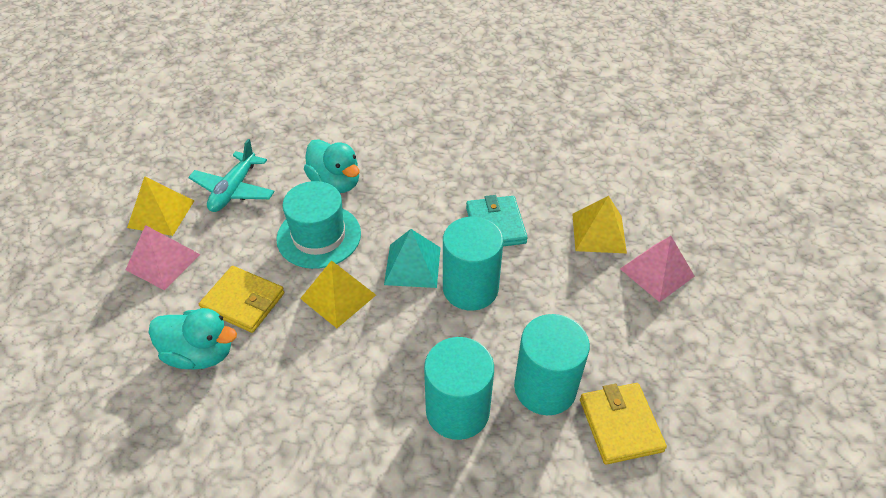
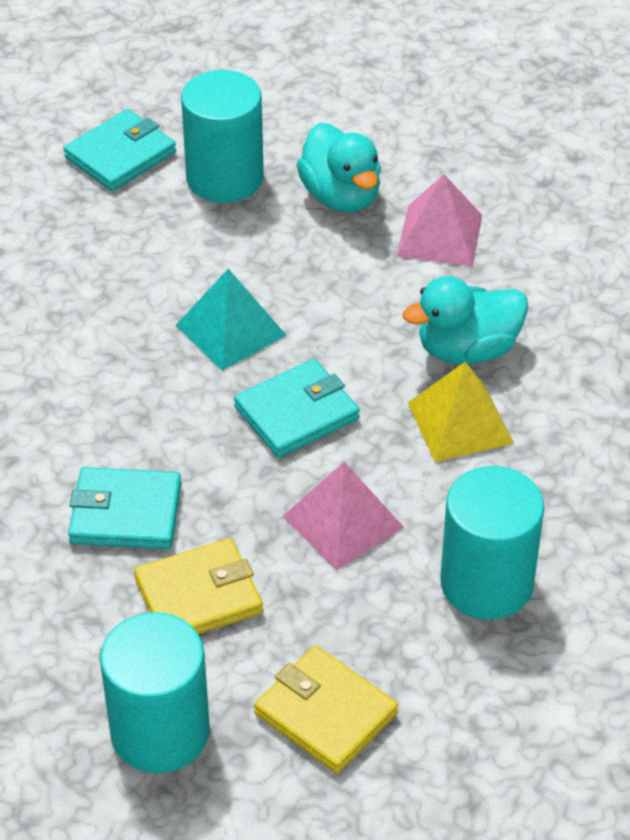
turquoise hat: [276,181,361,269] = 1 -> none = 0
turquoise plane: [188,139,275,212] = 1 -> none = 0
turquoise wallet: [466,195,528,246] = 1 -> [64,109,176,191] [68,467,181,549] [234,359,360,458] = 3
yellow pyramid: [127,176,194,236] [300,260,376,328] [572,196,627,253] = 3 -> [408,362,514,462] = 1

